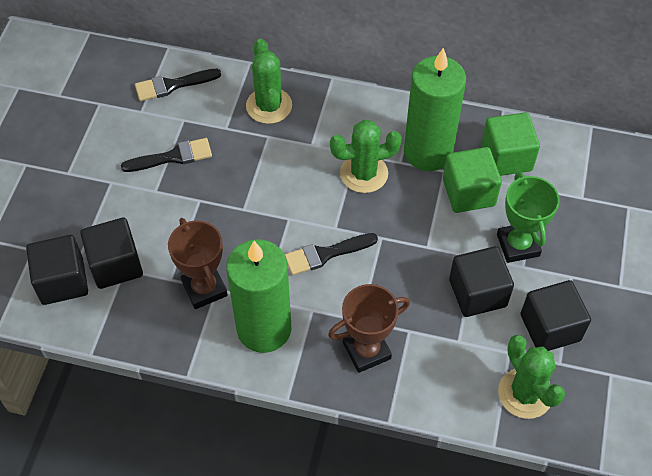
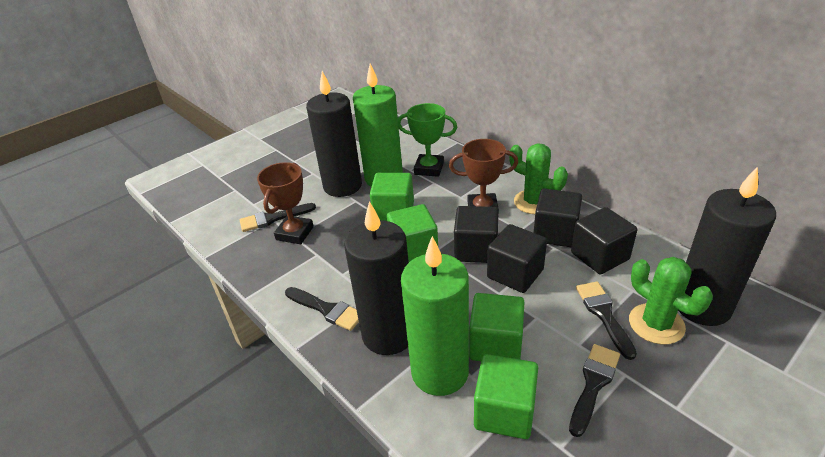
black brush: [121,138,212,172] [135,69,221,101] [285,233,378,275] = 3 -> [240,203,316,232] [285,287,359,331] [569,344,620,437] [576,282,637,360] = 4
black candle: none = 0 -> [306,71,362,197] [344,201,409,355] [678,167,776,326] = 3
green cactus: [246,39,292,124] [330,120,402,193] [498,335,565,419] = 3 -> [509,143,568,214] [629,257,713,345] = 2
green cube: [443,147,502,213] [481,112,540,176] = 2 -> [370,173,414,221] [387,204,438,262] [469,293,524,361] [474,354,538,439] = 4

